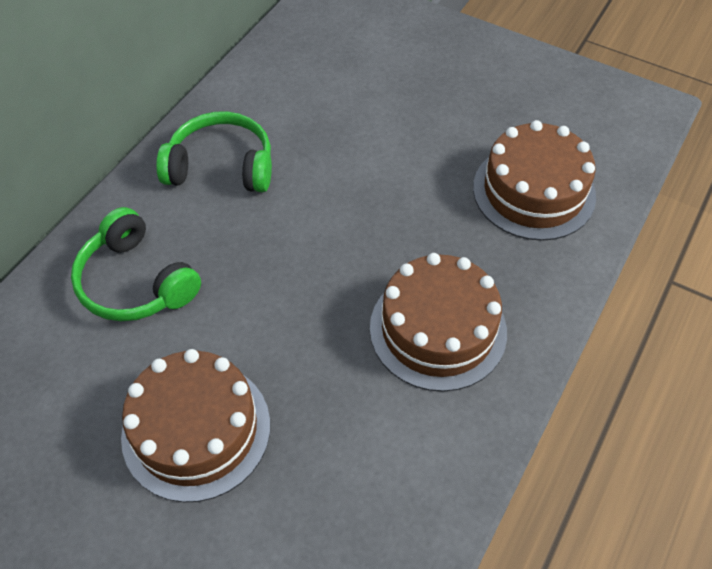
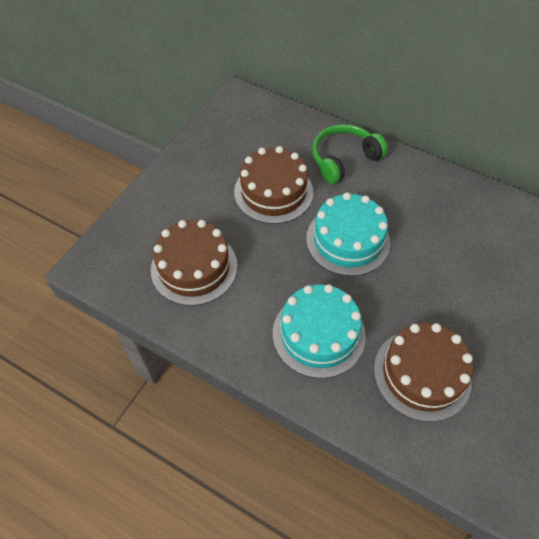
green headphones: [71,207,201,321] [156,111,272,192] = 2 -> [313,124,388,184] = 1
turquoise cake: none = 0 -> [273,284,366,378] [306,193,390,276] = 2

